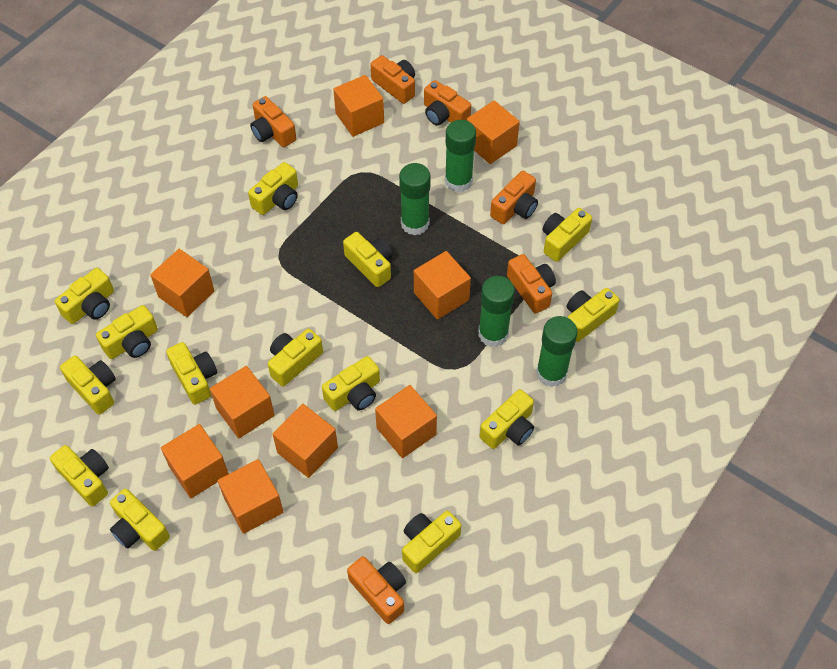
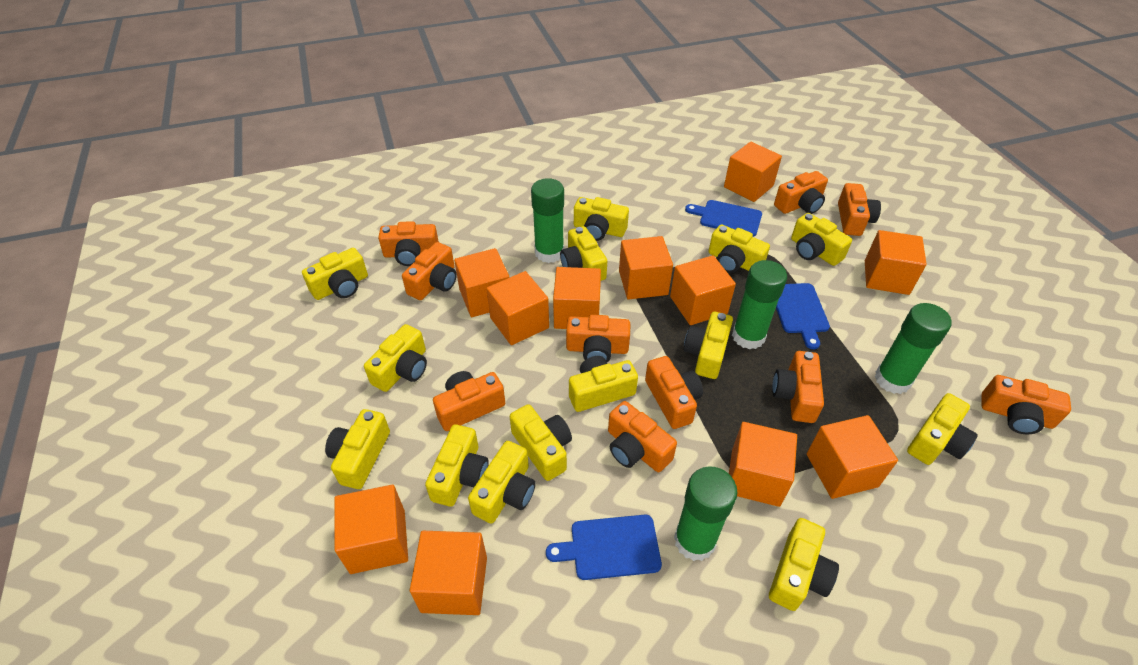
blue cutting board: none = 0 -> [546,515,662,580] [685,200,762,237] [776,283,830,349] = 3
orange camera: [250,96,296,147] [347,556,406,624] [370,55,415,104] [424,80,471,126] [490,171,538,224] [507,254,556,313] = 6 -> [378,221,439,266] [402,242,457,300] [433,371,505,431] [566,315,630,362] [608,401,677,472] [645,356,703,429] [772,351,824,423] [774,171,828,214] [838,183,881,236] [981,375,1071,434] = 10
orange cube: [150,249,215,317] [161,424,229,498] [210,366,275,438] [218,459,283,534] [273,404,338,478] [333,75,384,137] [375,385,437,458] [414,251,471,320] [467,100,520,164] = 9 -> [335,485,408,574] [410,531,487,615] [454,248,509,317] [486,271,549,345] [553,267,601,329] [619,236,673,300] [670,255,736,325] [724,142,782,202] [729,422,797,507] [807,415,898,499] [865,230,927,295] = 11

